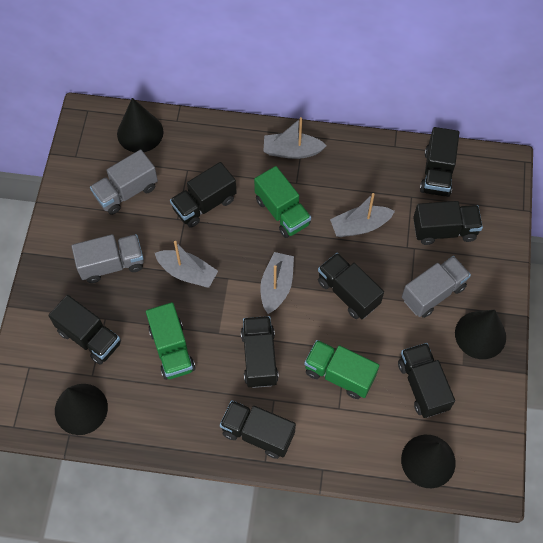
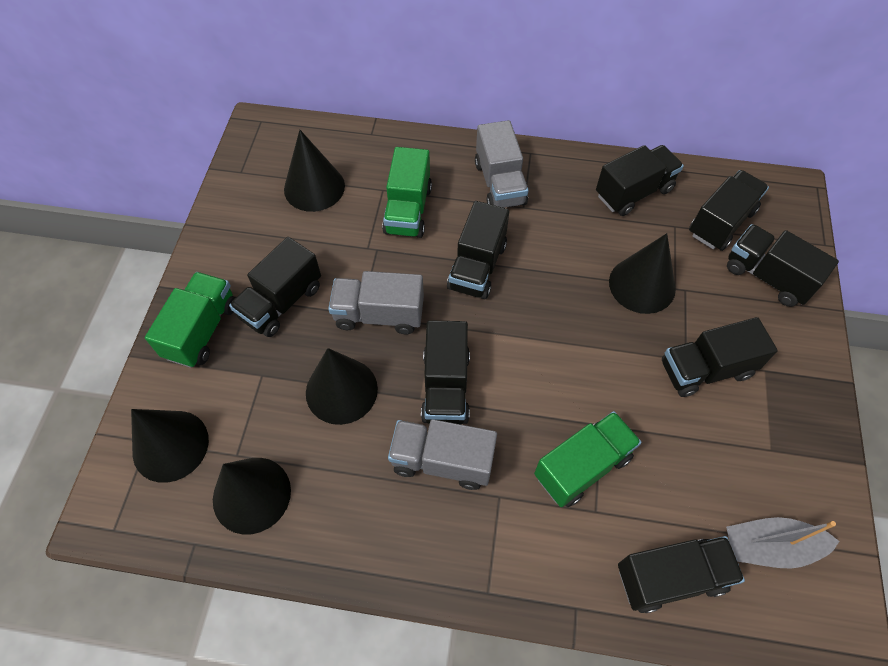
black cone: [55,384,108,435] [117,98,163,152] [401,435,456,488] [455,310,506,359] = 4 -> [131,409,209,483] [213,458,291,535] [284,130,345,212] [306,348,378,425] [609,233,676,314] = 5
grey boat: [155,241,218,288] [260,252,294,314] [263,117,327,159] [330,193,395,237] = 4 -> [726,517,840,569] = 1

